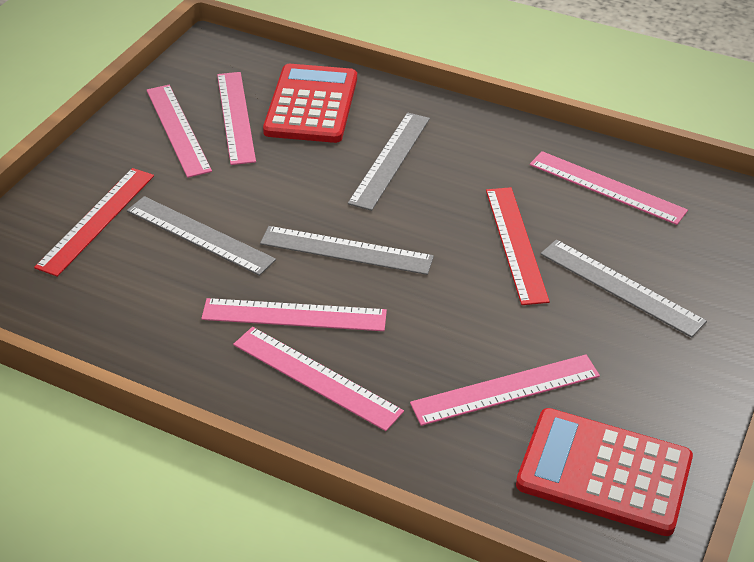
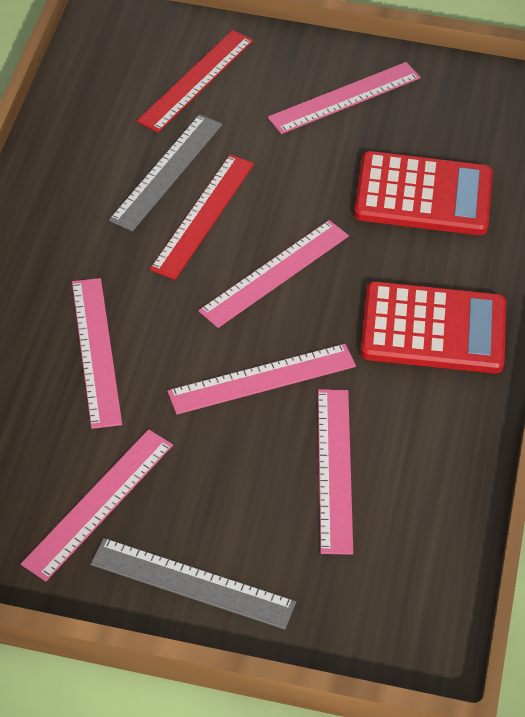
grey ruler: [127,196,276,276] [260,226,434,275] [348,112,430,211] [540,240,707,338] = 4 -> [91,538,296,630] [109,114,222,231] = 2

